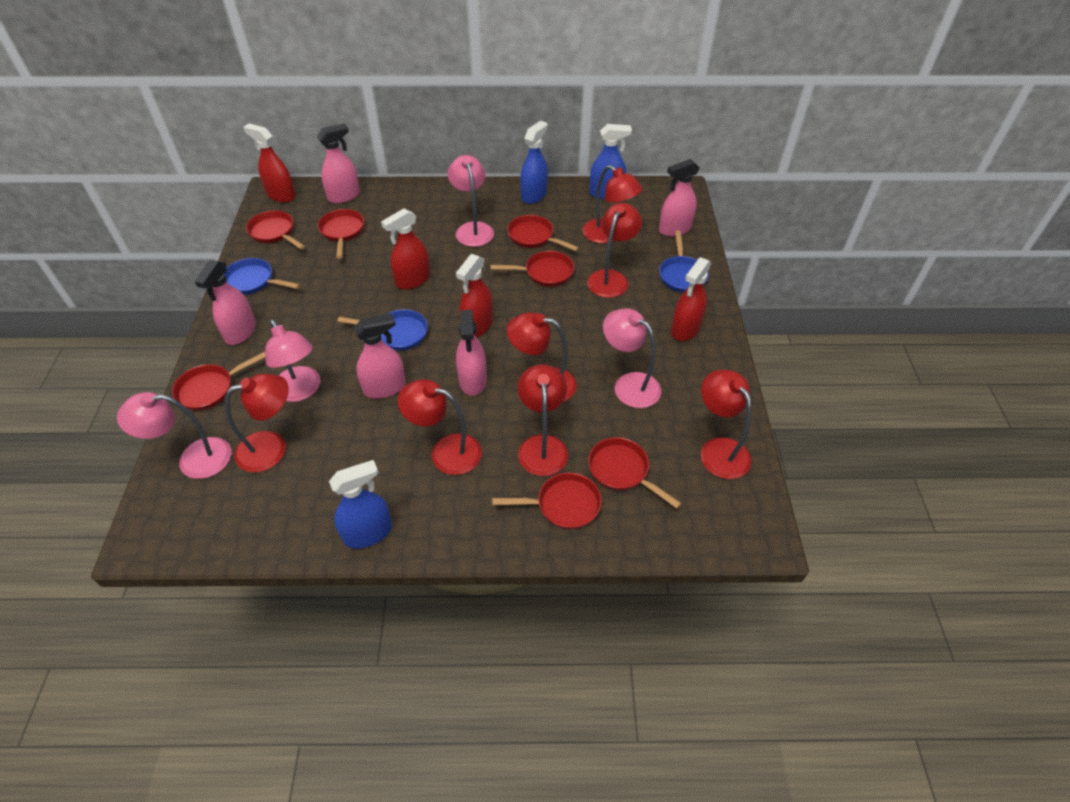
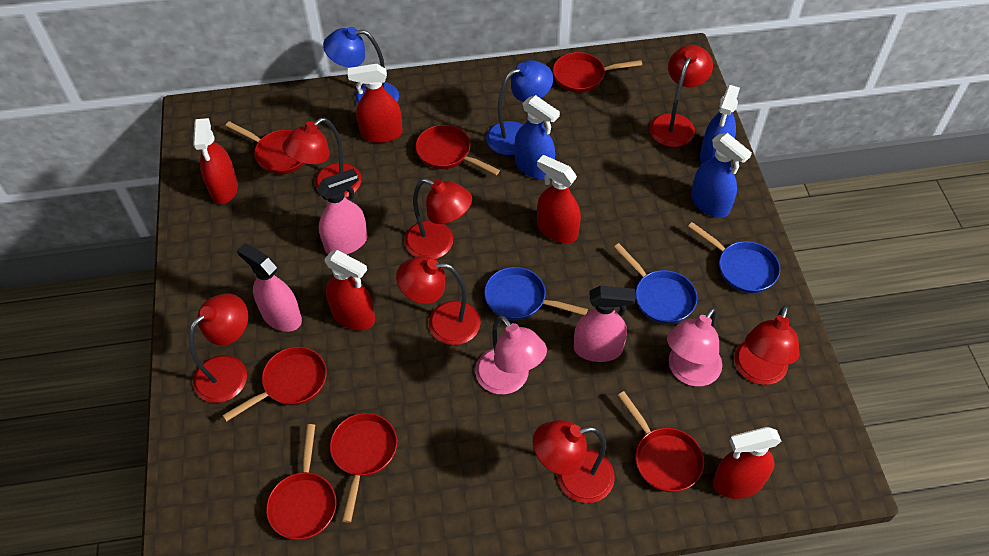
blue lamp: none = 0 -> [323,27,399,105] [486,60,553,155] = 2
pink lamp: [117,392,231,479] [265,319,320,402] [448,155,494,247] [603,308,661,408] = 4 -> [475,315,547,395] [667,307,722,386] = 2
pink spray bottle: [195,260,256,345] [317,123,360,204] [354,313,406,399] [456,310,487,396] [659,159,700,237] = 5 -> [237,243,302,332] [316,169,367,255] [574,286,636,362] = 3
red spray bottle: [243,124,296,203] [381,208,430,290] [456,254,493,337] [671,257,711,341] = 4 -> [193,118,238,204] [324,250,375,331] [348,64,403,143] [537,155,581,243] [713,427,781,499] = 5

